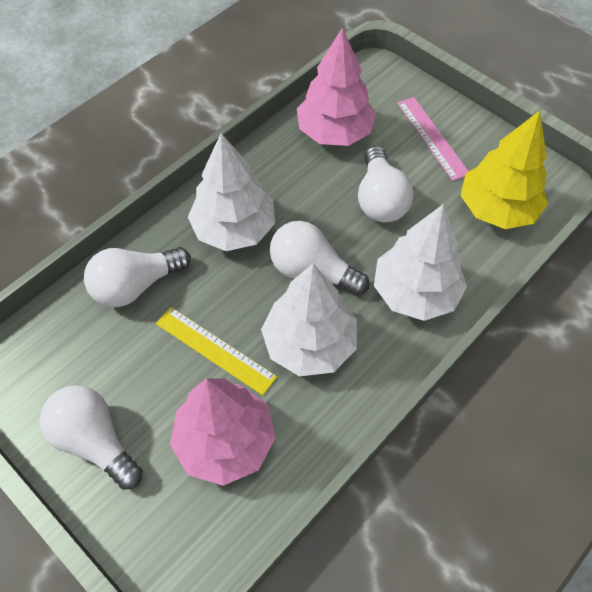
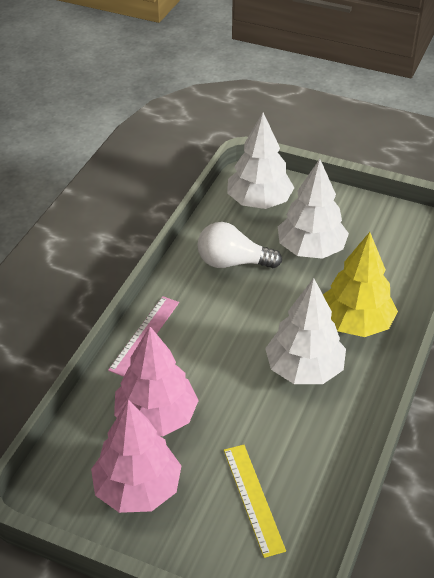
white light bulb: [40,385,143,490] [84,247,191,307] [270,221,370,296] [358,146,414,222] = 4 -> [197,222,282,268] = 1

